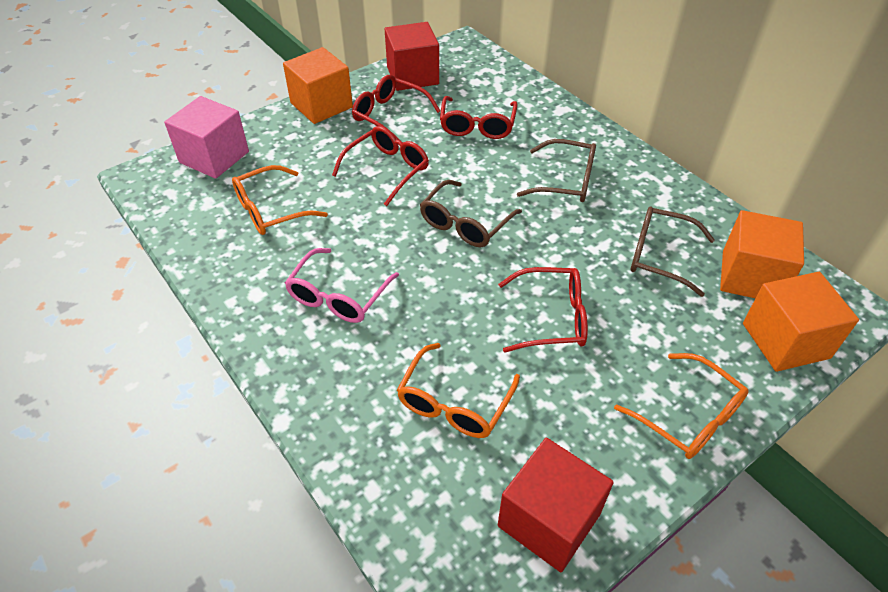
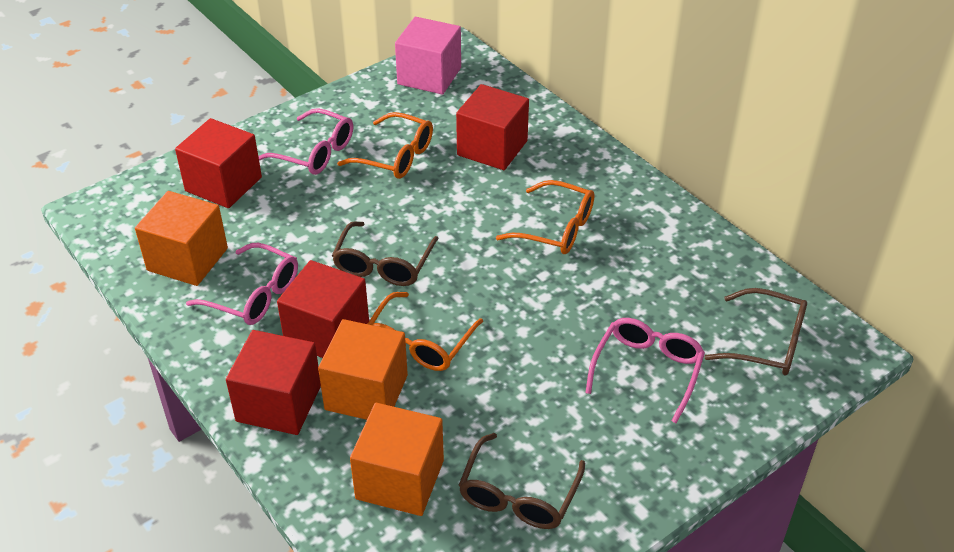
pink glasses: [285,248,399,323] = 1 -> [186,243,298,325] [258,108,353,175] [585,318,705,423] = 3
red cube: [385,22,439,91] [498,438,614,572] = 2 -> [175,118,262,208] [226,330,321,435] [277,260,369,358] [456,84,529,170] = 4
red glasses: [332,126,429,206] [352,75,440,143] [440,96,518,139] [498,267,588,353] = 4 -> none = 0

